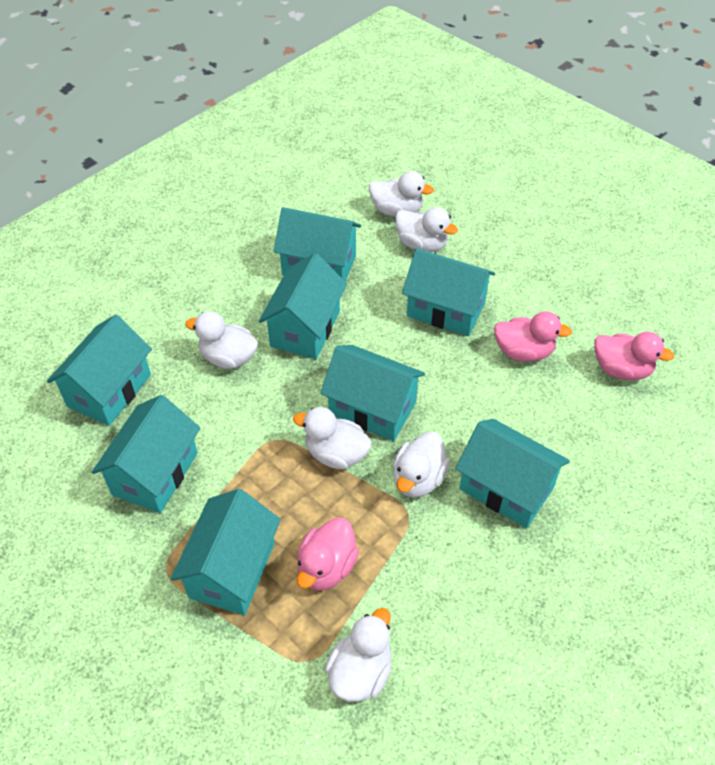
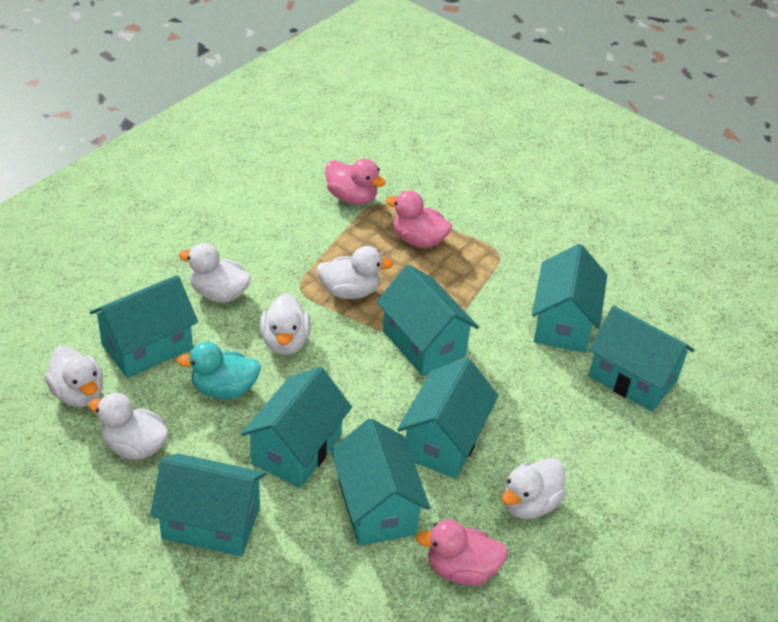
turquoise duck: none = 0 -> [177,342,261,399] = 1

